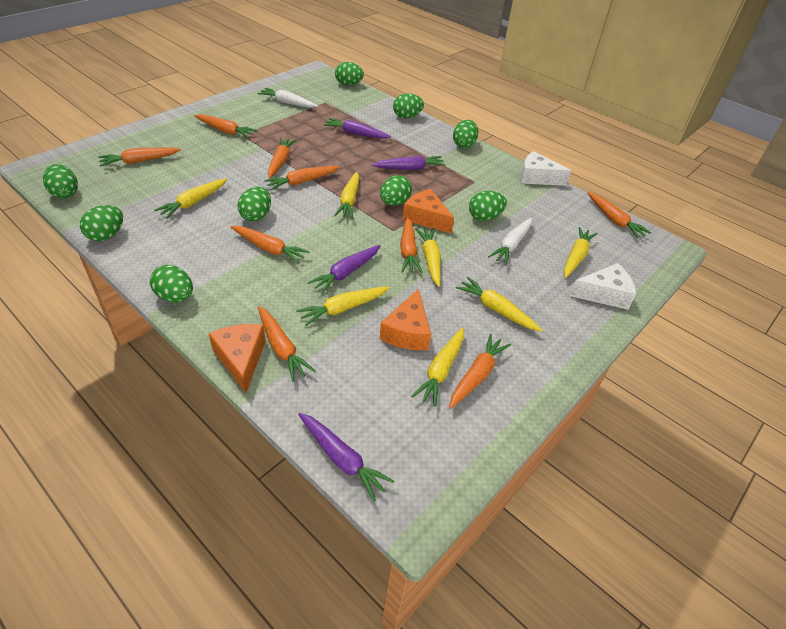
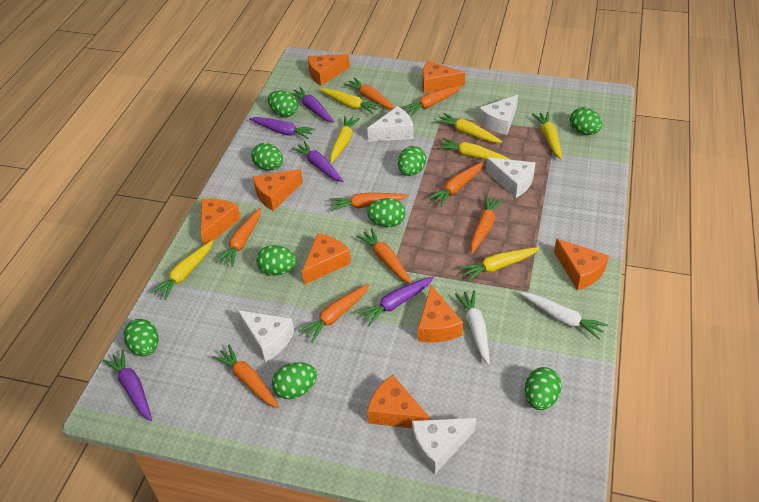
orange cheese: [208,324,266,393] [380,288,431,350] [403,189,454,234] = 3 -> [201,199,241,245] [253,169,303,211] [302,233,351,285] [308,54,350,86] [367,375,430,428] [418,285,463,343] [422,61,465,93] [554,239,609,290] = 8
purple carrot: [298,413,394,501] [307,245,380,294] [323,118,391,139] [371,156,446,170] = 4 -> [103,350,152,421] [249,117,316,139] [291,87,334,123] [291,141,343,182] [357,276,434,326] = 5
white cheese: [520,151,571,186] [570,263,636,310] = 2 -> [237,310,294,362] [367,106,413,142] [412,418,476,474] [479,95,518,135] [486,157,536,198] = 5

